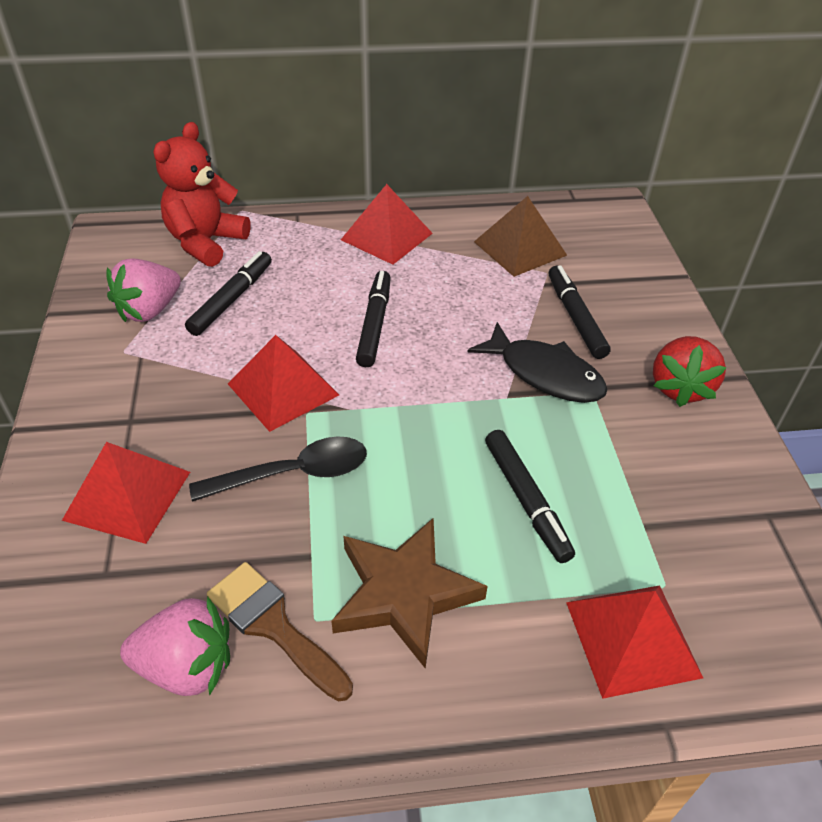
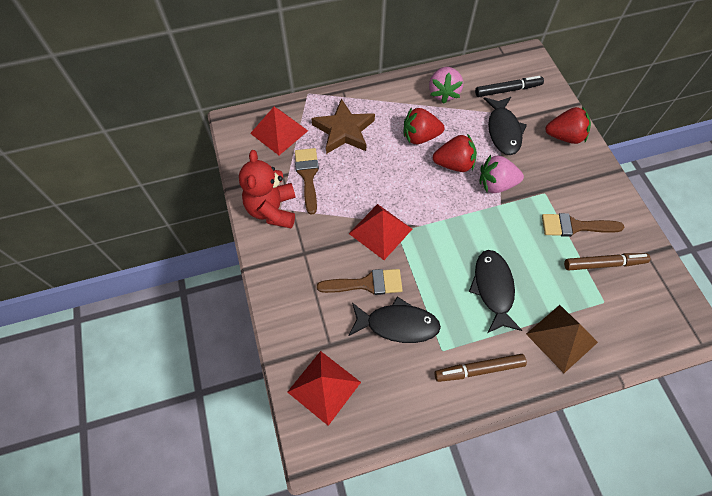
black fish: [467,322,608,403] = 1 -> [349,297,441,343] [469,250,522,333] [484,97,527,155] = 3
black marker: [185,251,272,336] [356,271,391,367] [485,430,575,563] [549,265,611,359] = 4 -> [475,76,544,97] = 1
black spoon: [189,436,367,502] = 1 -> none = 0
brown brush: [207,562,353,701] = 1 -> [295,148,319,215] [317,269,403,295] [542,213,624,237] = 3
brown marker: none = 0 -> [434,354,527,382] [564,253,650,271] = 2
red pyramid: [62,442,190,544] [228,335,339,432] [341,184,433,265] [566,585,703,699] = 4 -> [250,107,308,155] [287,351,361,426] [349,204,412,260] = 3
red strawberry: [653,336,727,407] = 1 -> [404,107,445,144] [432,134,477,172] [545,107,591,144] = 3

